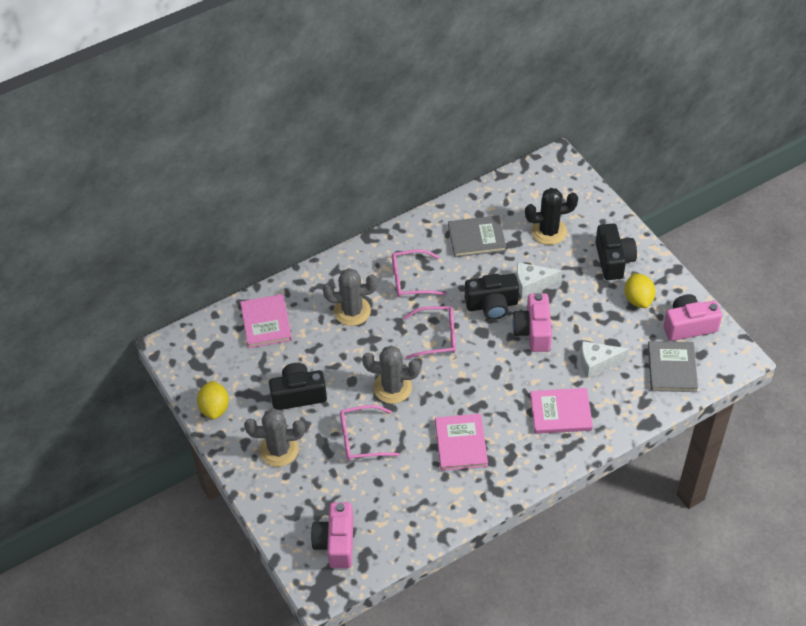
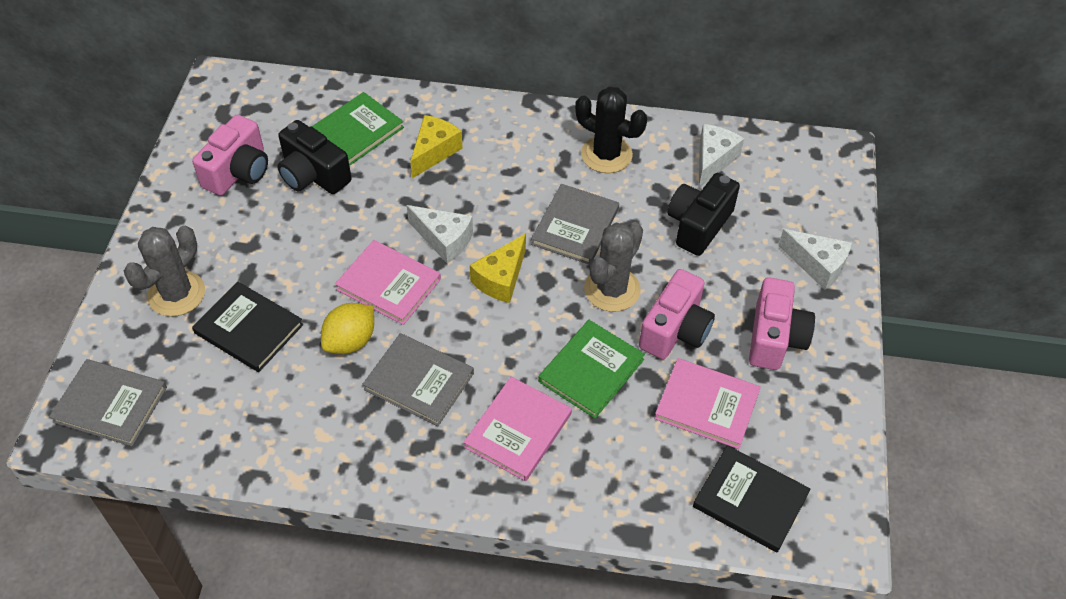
black book: none = 0 -> [192,282,303,372] [693,445,811,553] = 2
black camera: [269,363,327,410] [465,274,519,320] [595,223,637,280] = 3 -> [277,120,352,194] [668,173,740,256] = 2
green book: none = 0 -> [312,92,404,166] [538,320,645,418] = 2
grey book: [448,215,506,257] [648,341,698,392] = 2 -> [49,359,167,446] [362,333,474,426] [531,184,619,265] = 3
grey cactus: [244,408,305,467] [323,268,378,326] [362,345,420,404] = 3 -> [124,226,205,317] [584,222,643,312] = 2
pink glasses: [340,405,400,460] [392,249,446,297] [404,306,456,359] = 3 -> none = 0
white cheese: [516,263,562,298] [580,341,629,378] = 2 -> [407,205,473,264] [699,124,744,188] [778,229,852,290] = 3
yellow cheese: none = 0 -> [410,115,463,178] [470,233,526,303] = 2
yellow lemon: [197,380,229,419] [625,273,656,308] = 2 -> [321,303,374,354] = 1

